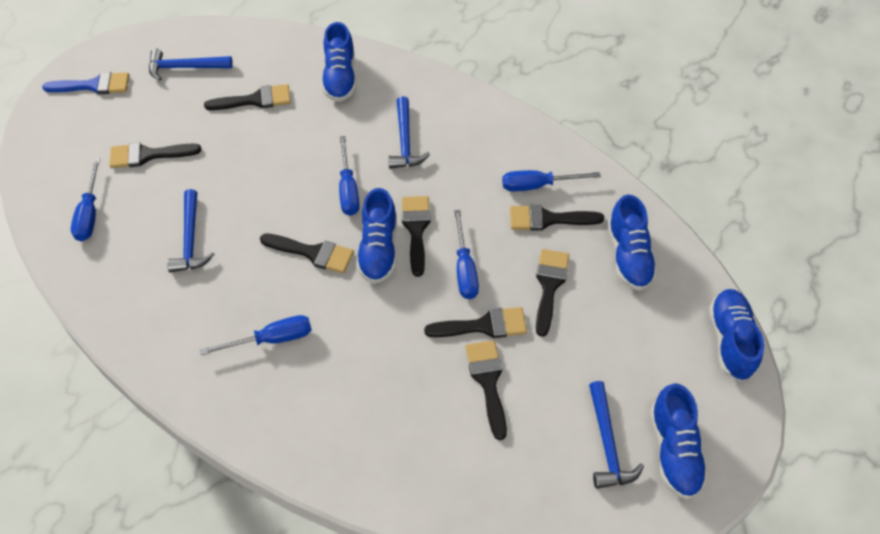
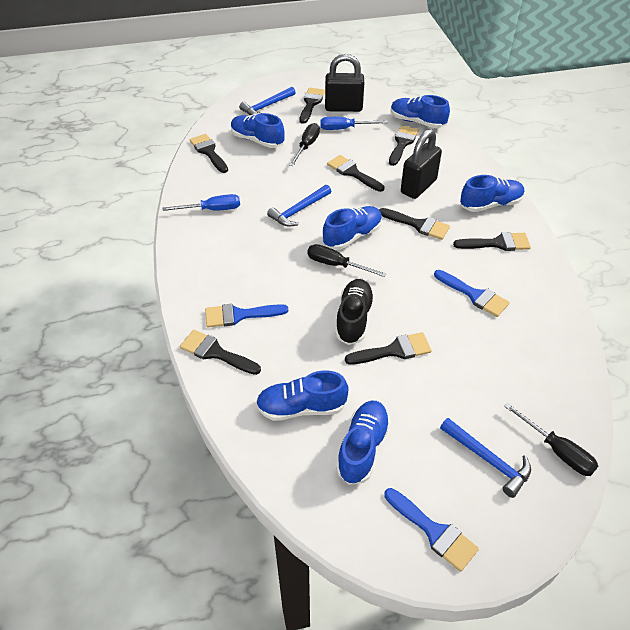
black padlock: none = 0 -> [325,54,364,112] [401,129,442,199] = 2
black screwdriver: none = 0 -> [289,123,320,166] [308,244,387,277] [504,403,598,476] = 3
black shoe: none = 0 -> [335,279,374,345] = 1
blue brush: [42,72,129,94] = 1 -> [205,304,288,327] [384,488,479,572] [434,270,510,317] = 3
blue hammer: [149,49,233,80] [167,189,214,273] [388,96,430,169] [589,381,644,489] = 4 -> [239,87,296,115] [267,185,331,227] [440,418,531,498] = 3
blue screwdriver: [71,158,100,241] [200,315,312,355] [339,136,359,216] [454,210,479,299] [502,170,601,191] = 5 -> [162,194,240,211] [320,117,388,130] = 2
blue shoe: [322,22,357,102] [356,188,397,284] [607,195,658,291] [650,383,708,500] [709,289,764,381] = 5 -> [231,113,285,148] [256,371,349,421] [323,206,382,250] [336,401,391,485] [391,95,450,128] [460,175,525,212] = 6

